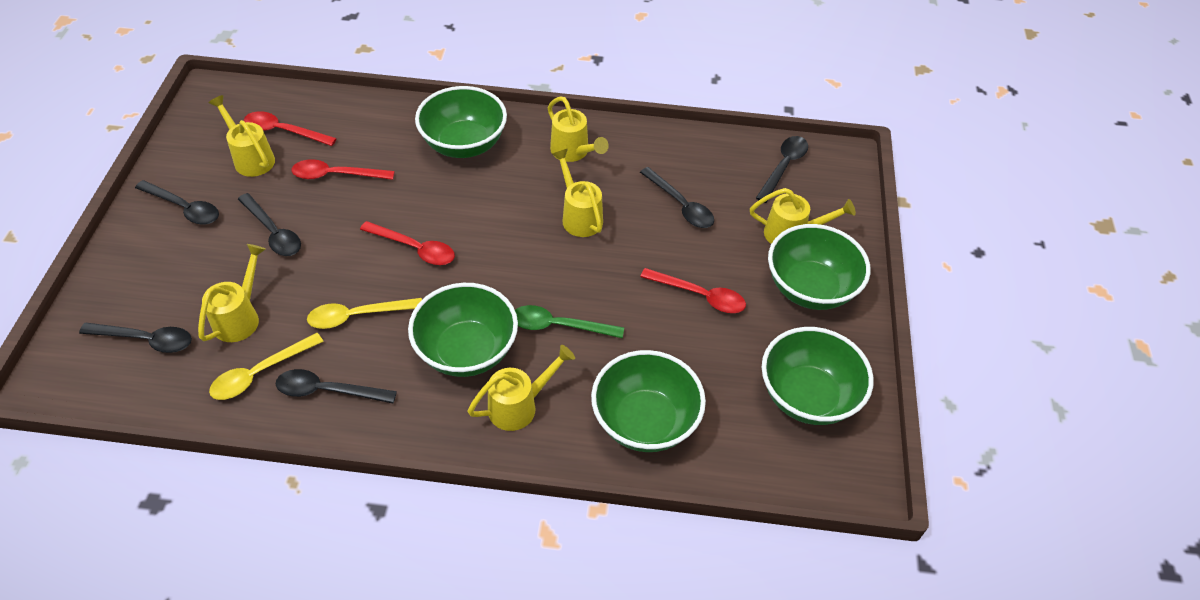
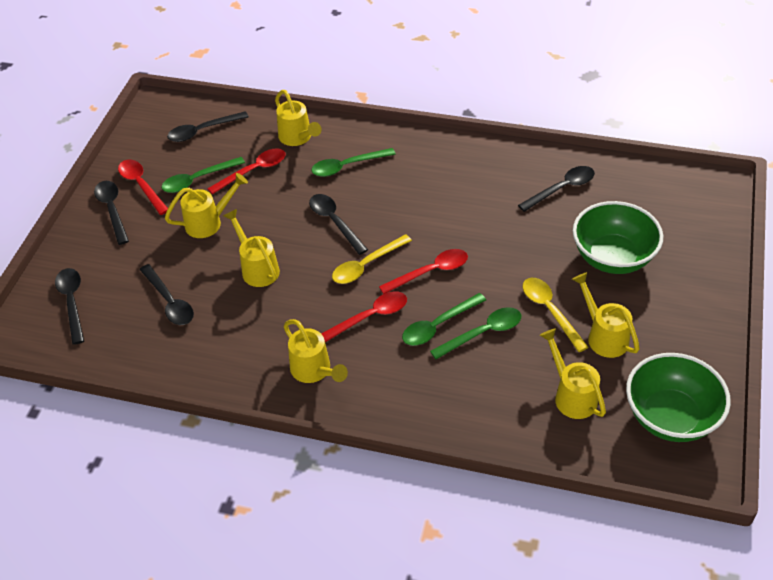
green bowl: [408,283,518,377] [415,86,507,158] [591,350,706,452] [762,327,874,425] [768,224,871,310] = 5 -> [573,201,663,274] [626,353,731,442] = 2
green spoon: [515,305,624,338] = 1 -> [162,157,245,193] [311,148,396,177] [402,293,486,346] [430,307,521,359] = 4

